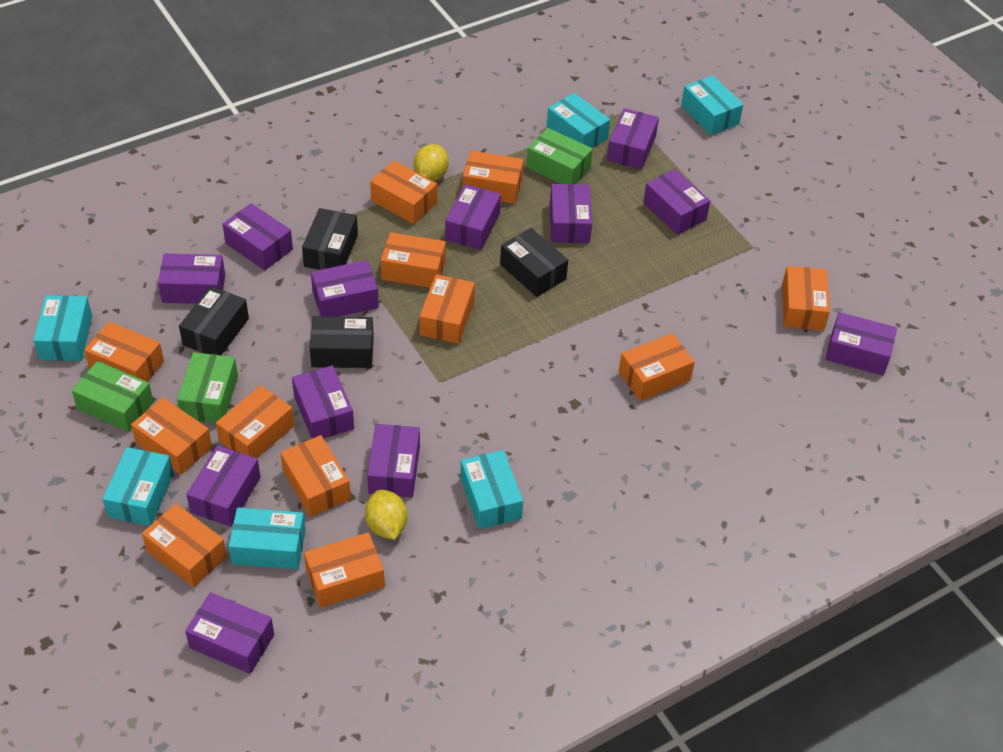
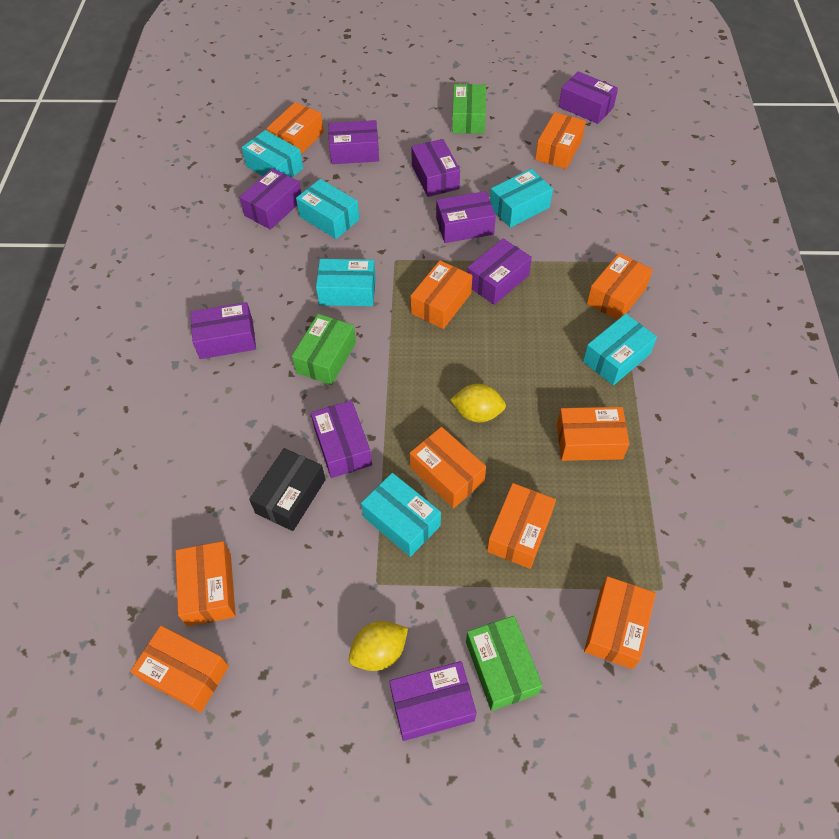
black box: [179,286,249,355] [302,208,358,270] [310,316,374,368] [500,228,568,297] = 4 -> [249,448,326,531] = 1
orange box: [84,321,164,382] [131,397,212,475] [142,503,227,587] [216,385,294,458] [280,435,351,517] [304,532,385,608] [370,161,437,224] [381,232,446,288] [420,274,475,344] [463,151,524,204] [619,333,695,401] [782,266,830,331] = 12 -> [130,625,229,713] [176,541,236,626] [267,102,324,154] [410,260,472,329] [410,427,486,508] [487,483,556,569] [535,112,586,169] [557,407,630,461] [584,576,656,669] [587,253,653,320] = 10
purple box: [158,253,225,304] [185,592,274,674] [186,445,260,527] [223,203,293,270] [292,365,354,439] [311,260,379,317] [367,424,420,497] [445,184,501,250] [550,184,592,243] [607,108,659,170] [643,169,710,235] [825,312,897,376] = 12 -> [190,302,256,359] [239,168,301,230] [311,400,372,478] [329,120,379,164] [389,661,477,741] [411,139,460,197] [436,191,496,243] [467,238,532,305] [559,71,618,124] = 9

